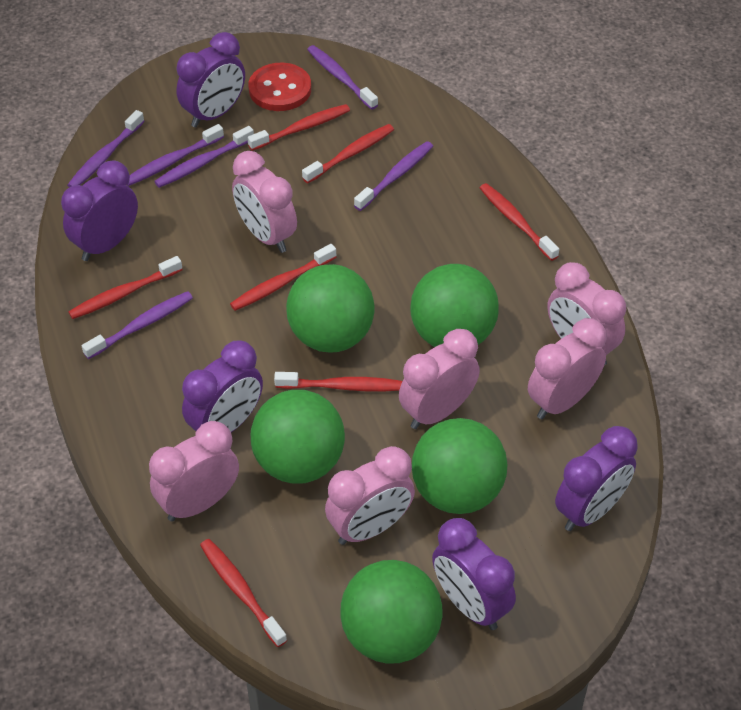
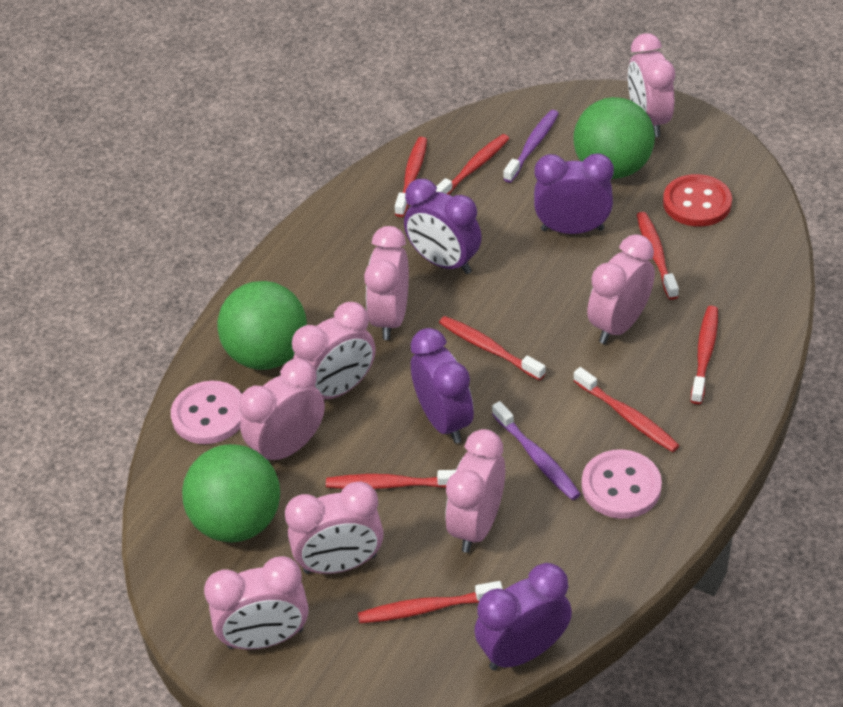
green ball: [251,390,345,484] [286,264,375,353] [341,560,442,664] [410,264,499,347] [412,418,507,514] = 5 -> [182,444,280,542] [217,281,307,370] [573,97,655,179] = 3
pink button: none = 0 -> [171,381,242,444] [582,449,662,519] = 2
pink clock: [149,421,239,522] [232,151,297,253] [325,446,415,545] [399,329,480,429] [528,318,607,419] [547,262,626,365] = 6 -> [204,556,309,650] [239,359,325,461] [285,482,384,574] [292,302,376,399] [364,226,409,340] [445,429,505,553] [587,234,655,344] [628,33,675,137] = 8
purple clock: [61,161,138,261] [176,32,245,128] [182,341,263,432] [432,518,516,630] [555,426,638,531] = 5 -> [404,179,482,274] [410,328,474,443] [474,563,572,670] [534,153,614,234] = 4
purple toothbrush: [67,110,145,187] [82,291,193,359] [127,124,224,186] [154,126,254,188] [307,45,378,110] [354,141,433,211] = 6 -> [492,401,581,500] [503,110,559,183] = 2
red toothbrush: [68,256,183,319] [200,539,287,647] [230,244,336,311] [247,104,350,151] [274,372,403,392] [302,124,394,183] [480,183,559,261] = 7 -> [326,470,456,489] [358,581,503,623] [395,137,427,217] [435,134,509,195] [439,316,546,381] [573,367,680,452] [637,212,679,300] [691,306,718,404] = 8

